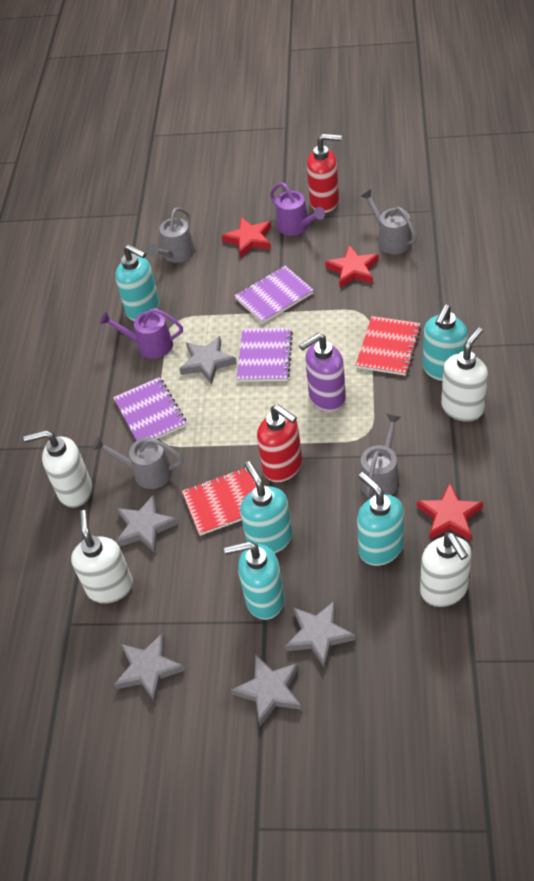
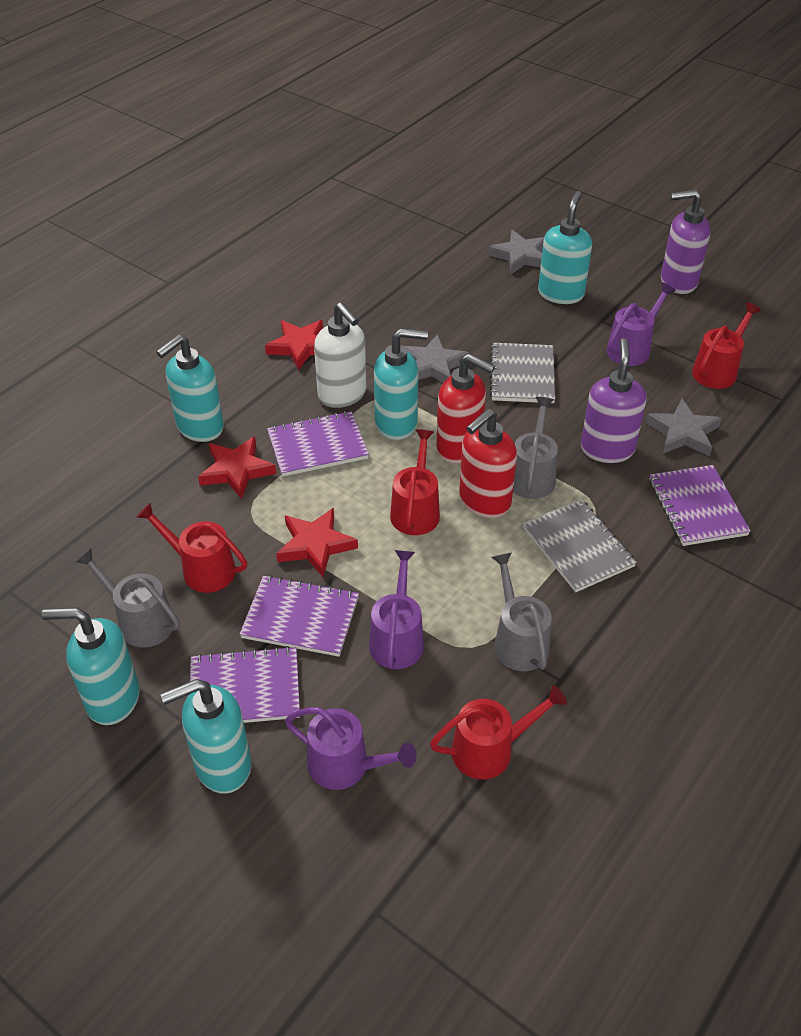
grey notebook: none = 0 -> [490,343,555,403] [523,499,637,592] = 2
grey star: [114,633,185,703] [116,495,178,554] [179,336,237,384] [231,654,302,726] [285,601,355,669] = 5 -> [404,334,469,383] [488,230,544,274] [645,399,722,456] = 3
grey watering can: [92,437,183,489] [147,207,195,263] [359,414,401,498] [361,189,417,254] = 4 -> [76,549,180,648] [492,553,552,671] [513,397,558,499] = 3
purple notebook: [113,377,187,441] [234,266,314,324] [237,328,293,382] = 3 -> [190,646,300,723] [240,575,359,657] [267,411,369,477] [649,465,751,546] = 4
purple soap dispenser: [299,333,346,412] = 1 -> [581,338,646,463] [661,189,711,294] = 2
purple watering can: [100,308,183,359] [270,182,325,236] = 2 -> [285,707,417,790] [369,550,424,669] [607,282,676,366] = 3
red notebook: [182,467,256,536] [356,316,421,376] = 2 -> none = 0
red watering can: none = 0 -> [137,503,247,593] [390,429,440,535] [430,685,567,779] [692,302,761,389] = 4
white soap dispenser: [23,430,92,508] [71,510,133,604] [420,532,472,607] [441,327,488,422] = 4 -> [314,302,367,408] = 1

